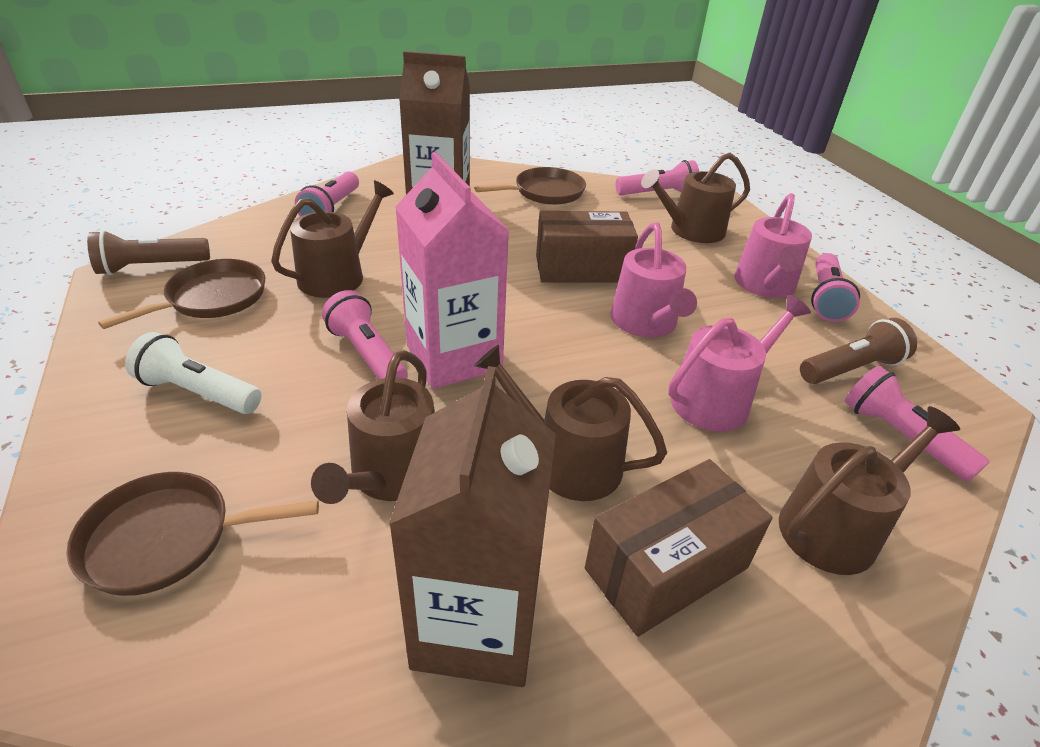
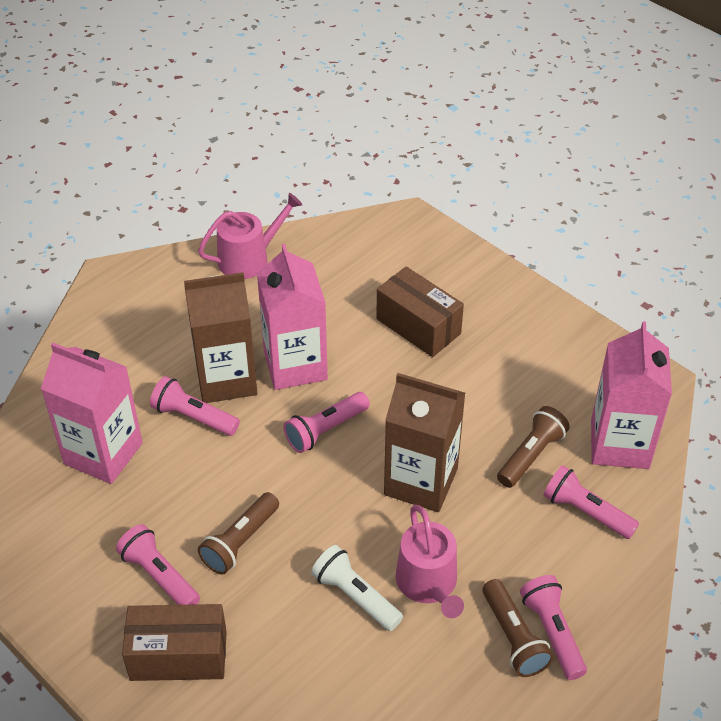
brown flashlight: [87,230,210,275] [800,318,917,384] = 2 -> [198,492,279,574] [482,579,553,677] [497,406,570,488] = 3
brown pan: [66,472,319,596] [98,259,265,329] [475,167,586,205] = 3 -> none = 0
brown watering can: [271,180,394,298] [311,350,435,504] [474,345,667,501] [641,153,750,243] [779,406,960,575] = 5 -> none = 0
pink carton: [395,152,509,389] = 1 -> [41,343,143,484] [257,244,328,390] [591,321,672,469] = 3
pink watering can: [610,222,697,338] [668,295,811,431] [734,193,812,298] = 3 -> [198,193,303,279] [396,505,464,618] = 2

